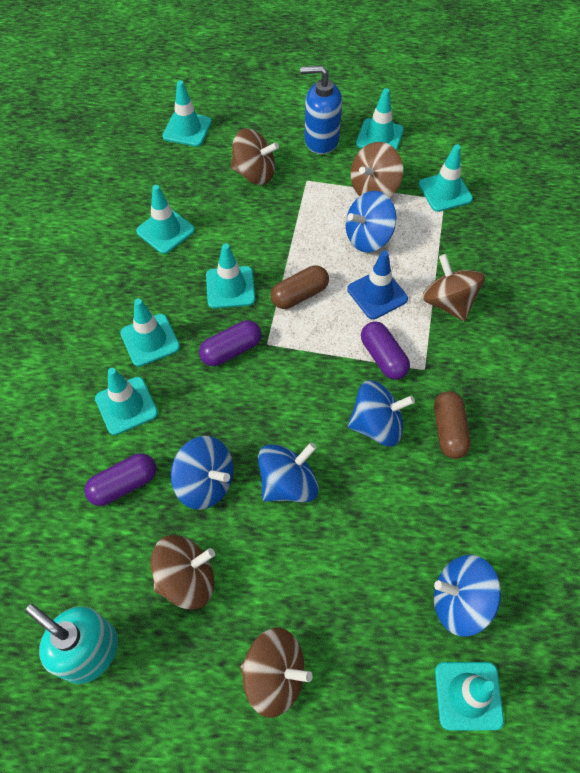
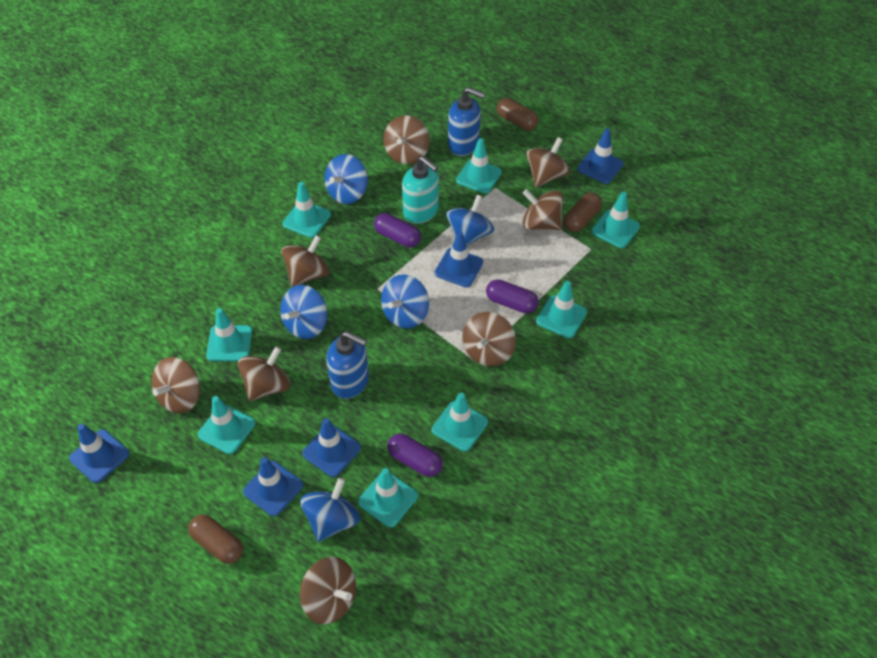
blue soap dispenser: [300,65,342,154] = 1 -> [326,331,369,399] [448,87,485,156] = 2
blue traffic cone: [347,251,408,319] = 1 -> [69,424,129,483] [243,457,303,516] [302,418,361,477] [435,231,483,287] [577,128,623,184] = 5
brown capsule: [271,265,329,309] [434,391,471,459] = 2 -> [188,514,243,564] [496,98,539,131] [563,193,602,232] = 3
brown spinning top: [151,535,215,609] [231,128,279,185] [240,627,313,718] [351,142,403,198] [422,254,485,321] = 5 -> [151,357,200,413] [238,346,290,401] [281,235,329,287] [300,557,356,624] [383,115,430,164] [463,312,516,367] [523,189,563,230] [526,137,570,188] = 8

